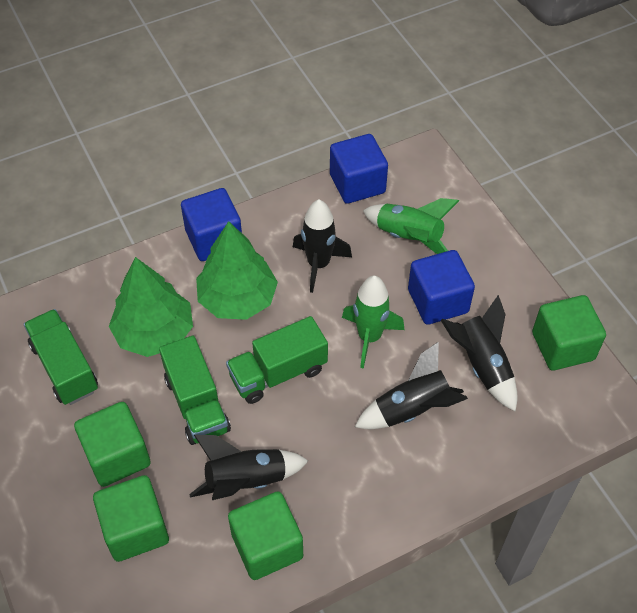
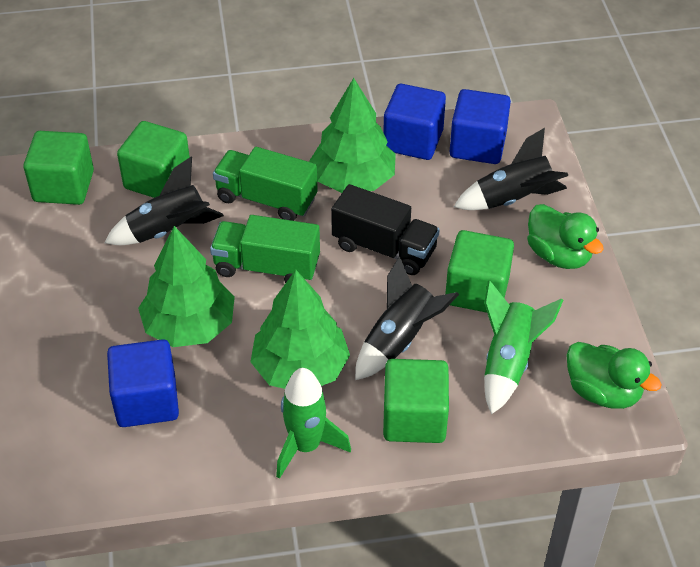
black rocket: [189,435,308,500] [293,199,352,293] [355,342,468,429] [441,295,518,412] = 4 -> [105,156,224,245] [355,256,459,380] [454,128,568,210] = 3
black truck: none = 0 -> [331,184,440,275] = 1
green duck: none = 0 -> [527,204,603,269] [567,342,662,409] = 2
green tree: [109,257,193,357] [196,221,278,320] = 2 -> [138,226,235,347] [251,270,350,389] [309,78,396,193] = 3
green truck: [24,309,98,405] [159,336,231,445] [226,316,328,404] = 3 -> [210,215,320,283] [213,147,318,221] = 2

